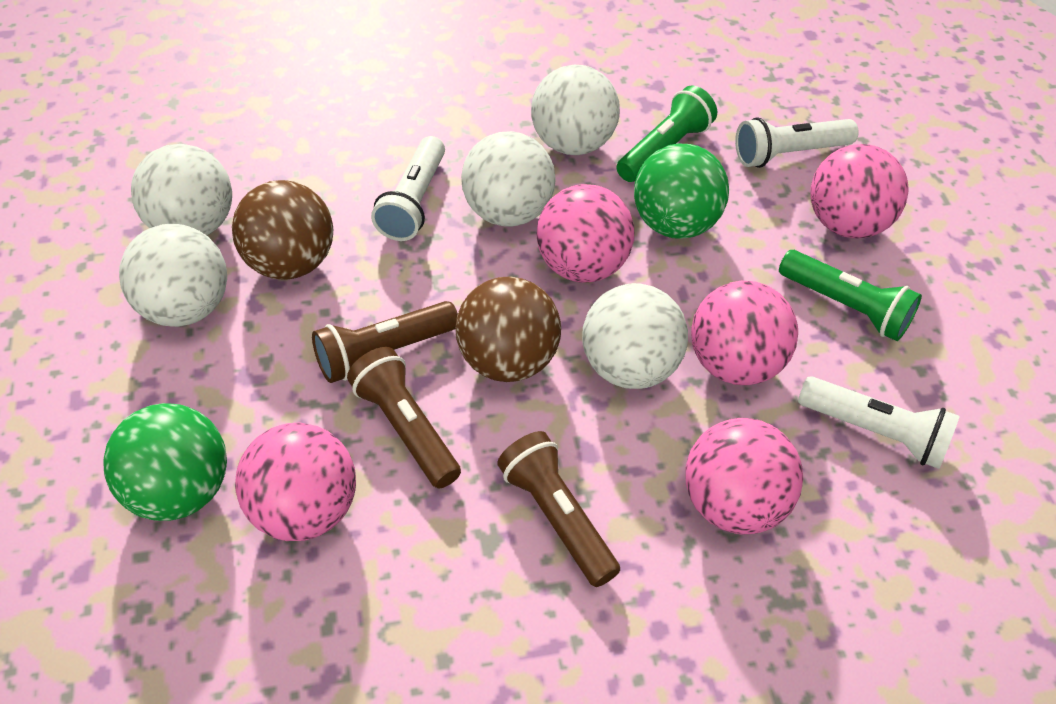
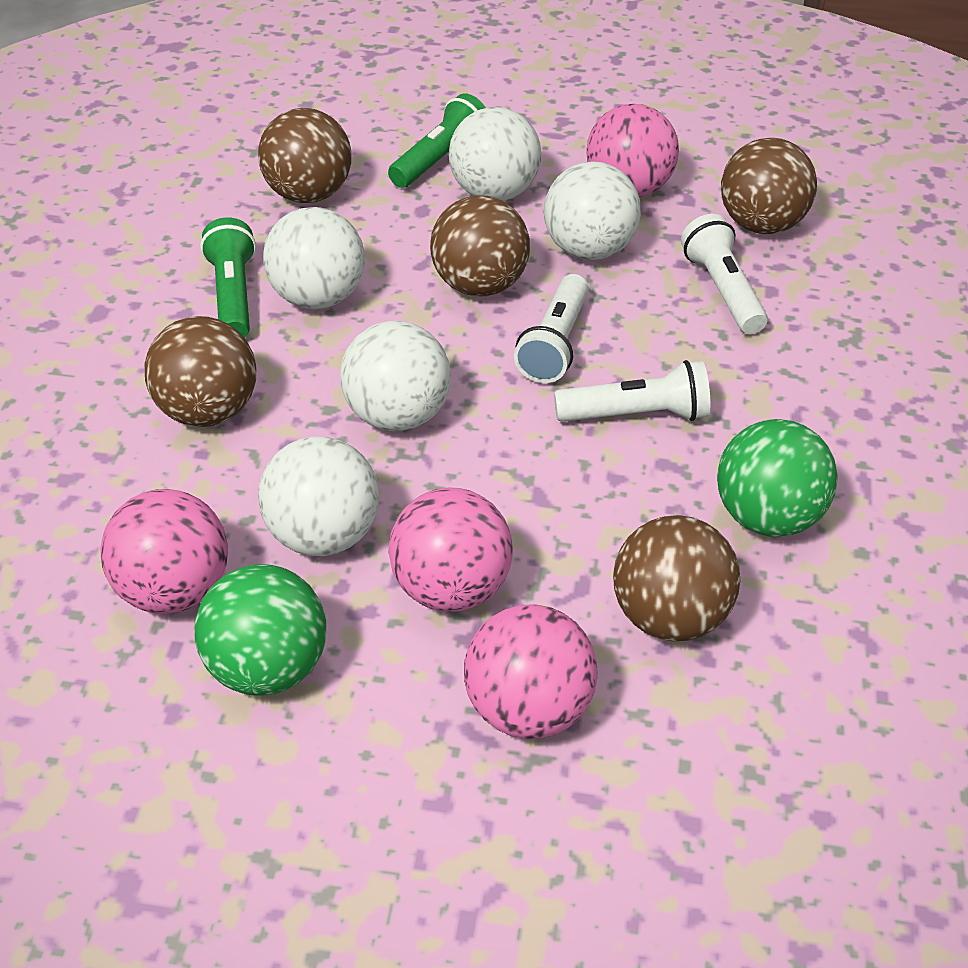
brown ball: [232,180,333,280] [455,276,561,382] = 2 -> [145,316,257,427] [258,108,352,203] [430,195,530,297] [613,515,740,642] [721,138,817,234] = 5
brown flashlight: [312,301,458,383] [347,347,461,488] [497,431,620,587] = 3 -> none = 0
pink ball: [235,423,356,541] [536,184,634,283] [686,418,803,534] [691,281,798,385] [810,144,908,239] = 5 -> [100,489,228,614] [389,487,513,612] [464,604,598,739] [586,104,679,197] = 4

